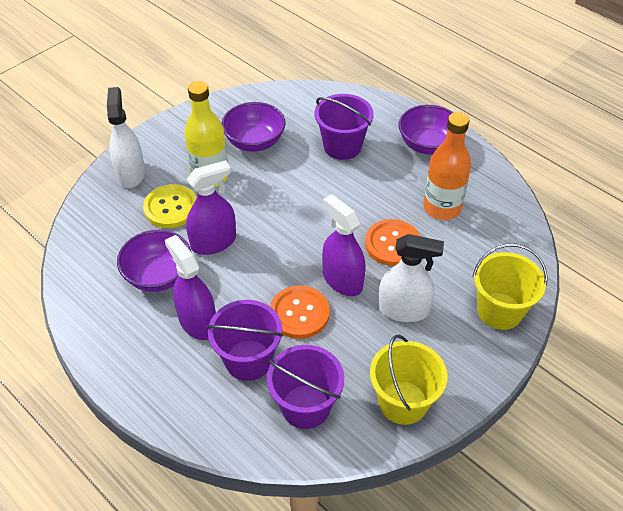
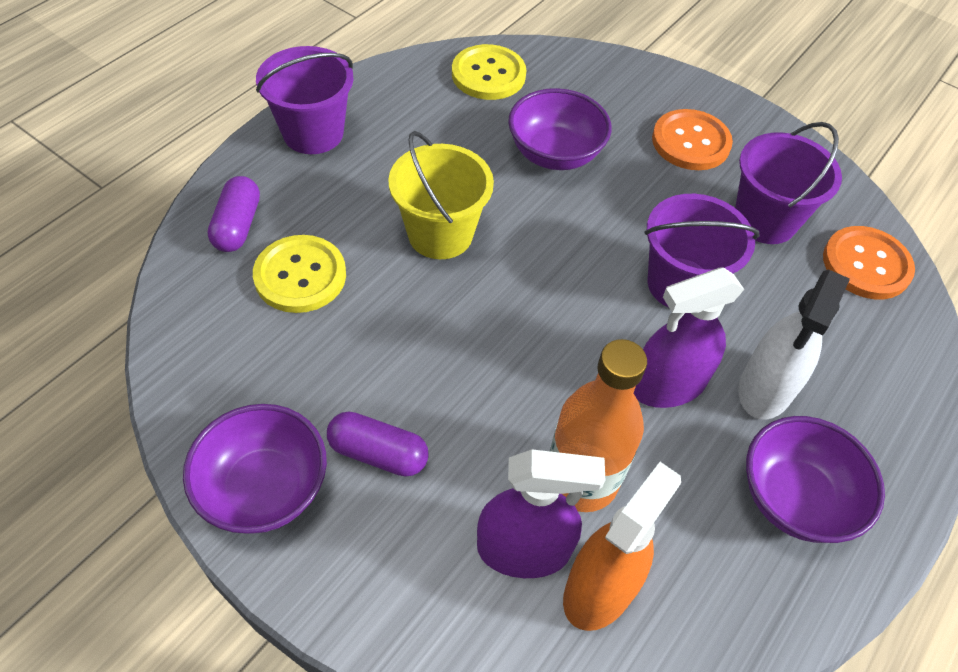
orange spray bottle: none = 0 -> [563,462,681,631] = 1
purple capsule: none = 0 -> [208,176,260,252] [327,412,429,477] = 2
purple spray bottle: [165,235,216,340] [186,160,236,255] [322,194,366,296] = 3 -> [477,449,605,578] [634,267,744,408] = 2
white spray bottle: [107,87,145,188] [378,234,444,322] = 2 -> [738,269,850,420] = 1
yellow bottle: [184,81,228,187] = 1 -> none = 0
yellow bucket: [370,335,448,425] [473,244,548,330] = 2 -> [388,131,494,259] = 1
yellow button: [143,184,197,228] = 1 -> [253,235,346,313] [452,44,526,100] = 2

